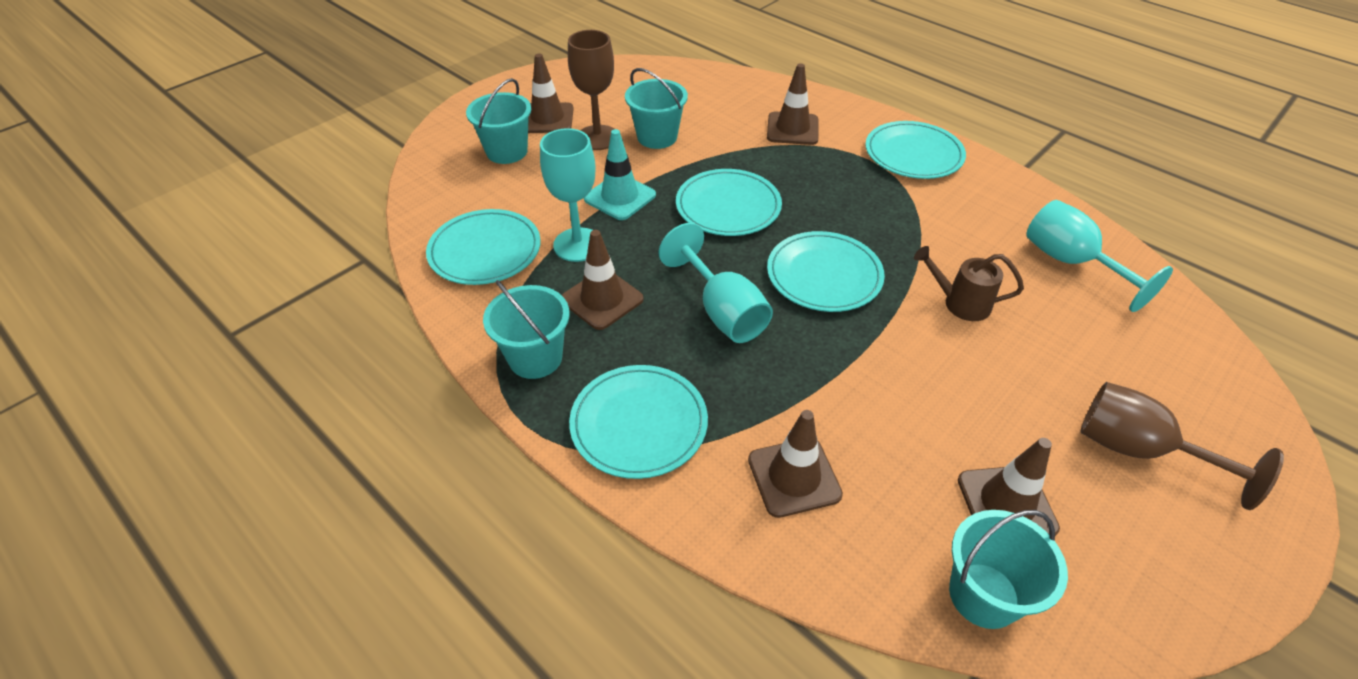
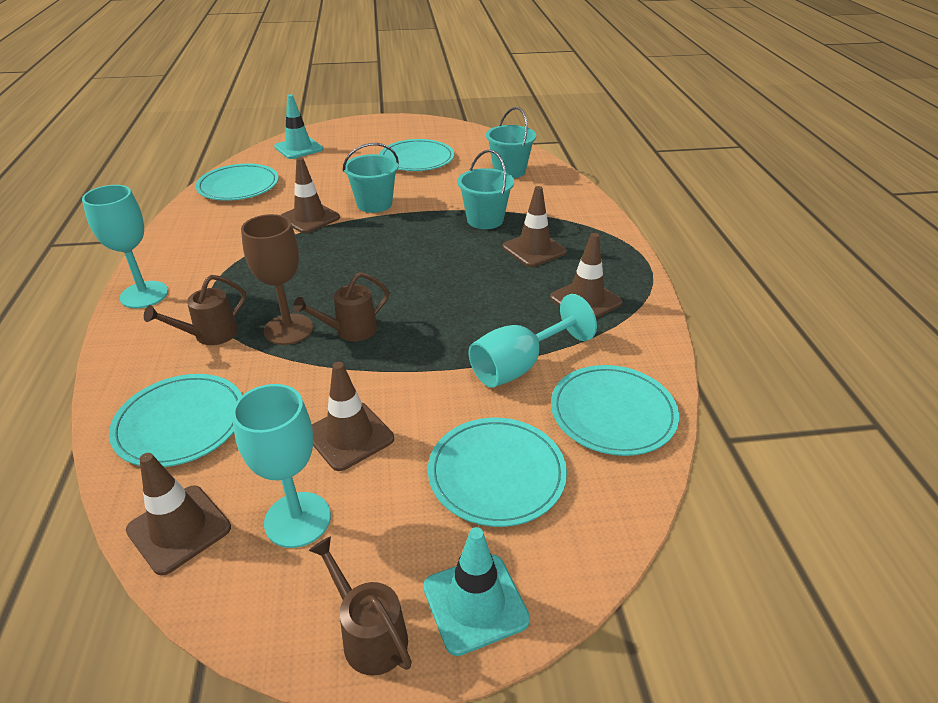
brown goblet: [568,30,614,150] [1080,382,1284,510] = 2 -> [241,214,313,345] = 1
brown watering can: [914,246,1024,321] = 1 -> [144,275,246,345] [293,272,389,341] [308,536,412,676] = 3
turquoise bucket: [466,78,531,164] [483,280,570,379] [625,68,688,149] [949,510,1068,629] = 4 -> [343,143,399,213] [457,150,514,229] [486,107,536,178] = 3
turquoise traffic cone: [584,129,656,220] = 1 -> [274,94,323,159] [423,527,530,656] = 2

